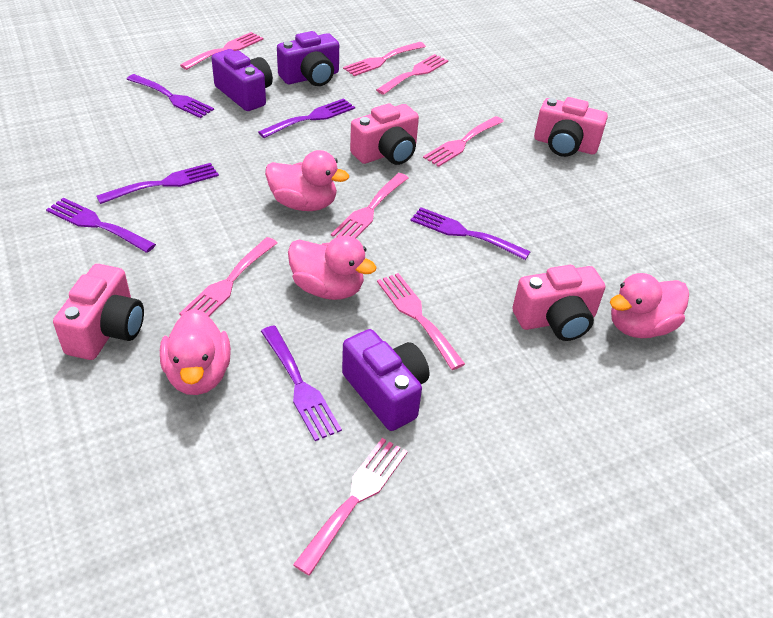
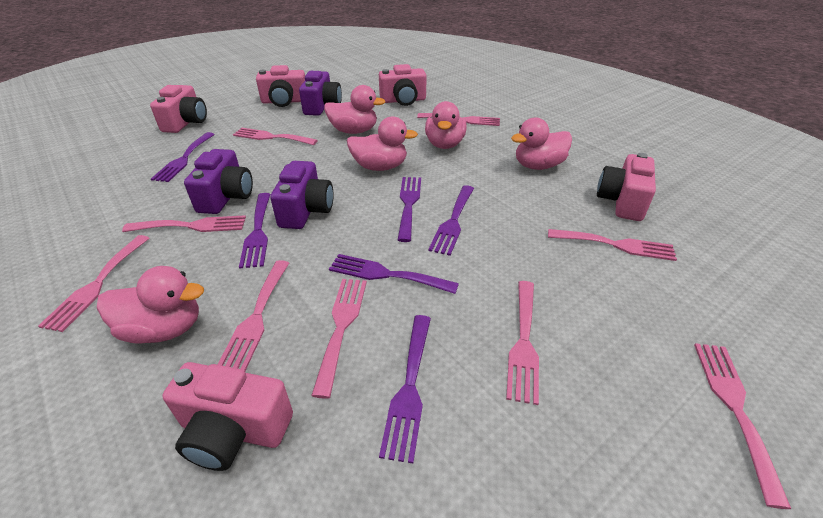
pink camera: [53,264,144,360] [350,103,419,165] [512,265,605,341] [534,97,608,157] = 4 -> [150,85,207,133] [162,362,293,471] [256,65,305,107] [379,64,427,106] [597,153,656,221] = 5
pink duck: [160,309,231,395] [265,150,349,211] [288,235,377,300] [610,273,689,338] = 4 -> [97,266,204,344] [324,85,385,134] [347,116,418,171] [425,101,467,149] [511,117,572,170] = 5
pink fork: [179,237,277,316] [180,32,264,70] [293,438,408,576] [331,173,408,239] [343,42,426,76] [376,54,449,95] [377,273,465,370] [423,116,504,167] = 8 -> [38,235,149,332] [122,215,246,232] [217,260,289,372] [233,128,318,145] [311,279,367,399] [417,113,500,126] [506,281,539,405] [548,229,677,261] [694,343,791,509] = 9

